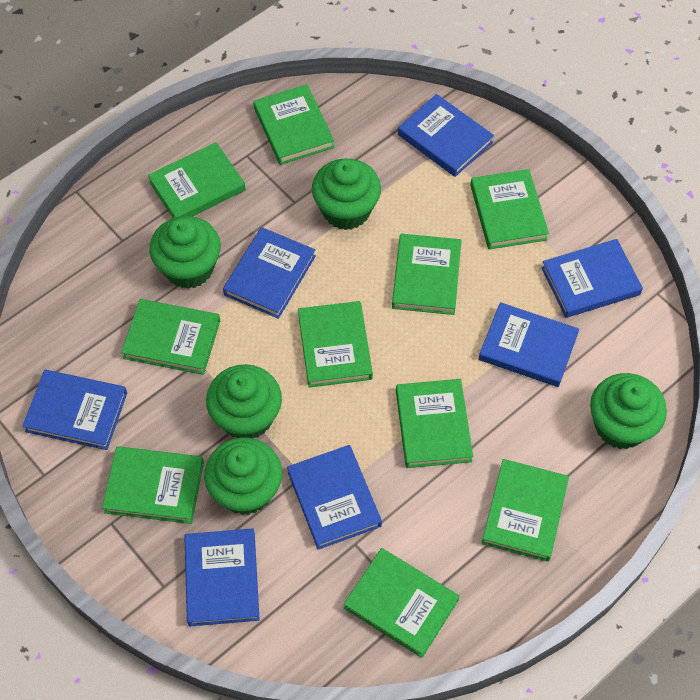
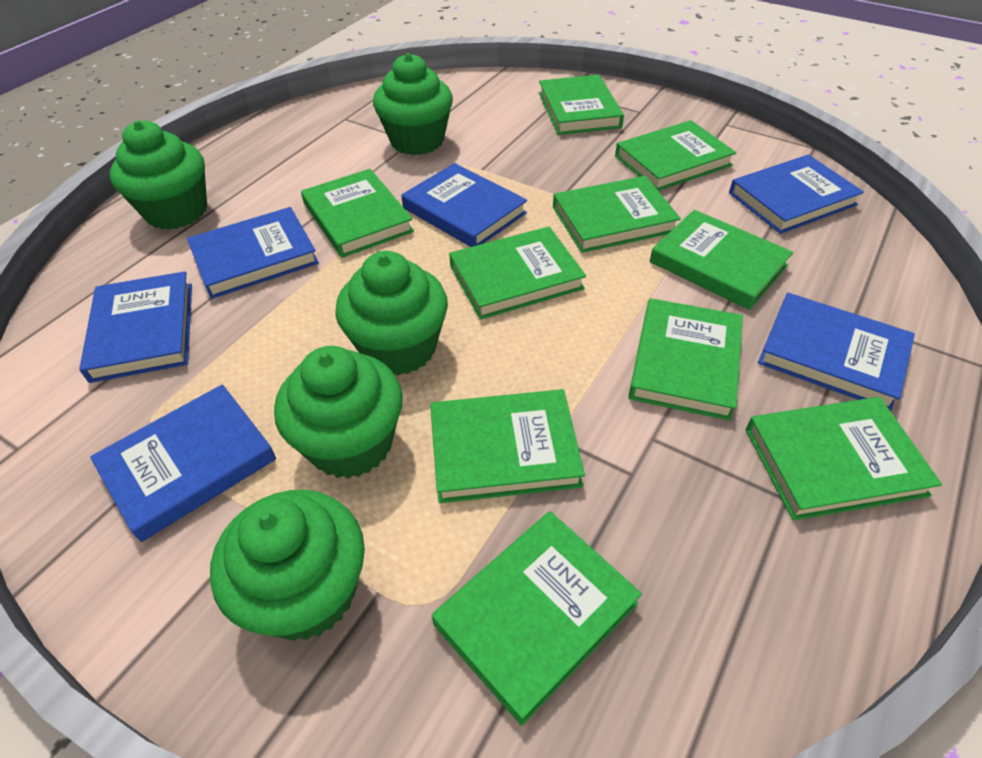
blue book: [22,370,127,450] [184,528,260,626] [223,227,316,319] [287,445,382,550] [398,94,494,177] [479,302,579,387] [541,239,643,318] = 7 -> [79,272,192,383] [90,384,276,542] [187,207,319,299] [401,163,527,247] [729,155,864,234] [758,293,915,411] = 6

